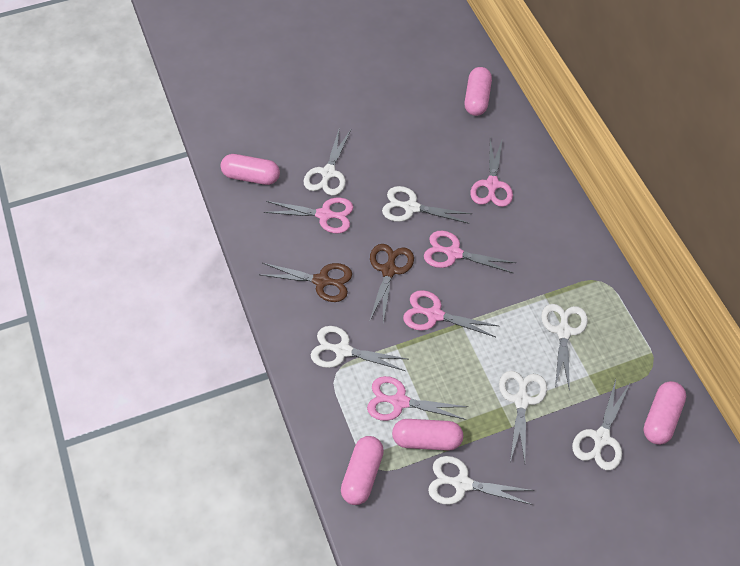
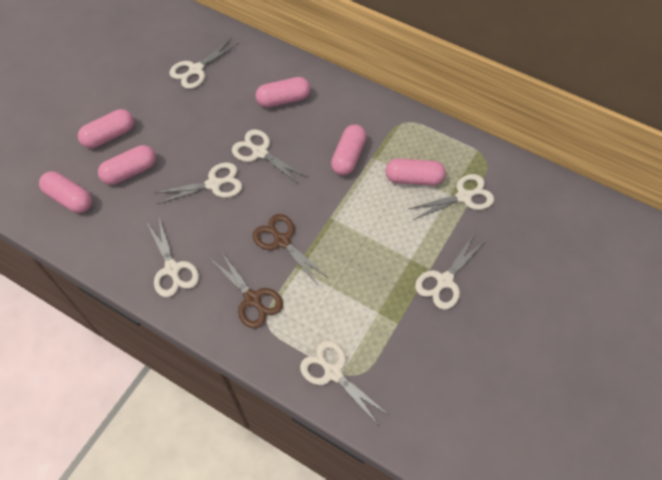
pink capsule: [221,154,280,185] [341,436,384,505] [392,419,463,451] [464,67,492,116] [643,381,686,445] = 5 -> [39,171,92,213] [78,109,134,148] [98,145,156,185] [256,77,311,108] [331,125,367,176] [385,158,446,186] = 6
pink scissors: [264,197,353,233] [367,376,468,421] [403,290,498,337] [424,231,516,273] [470,138,513,207] = 5 -> none = 0

